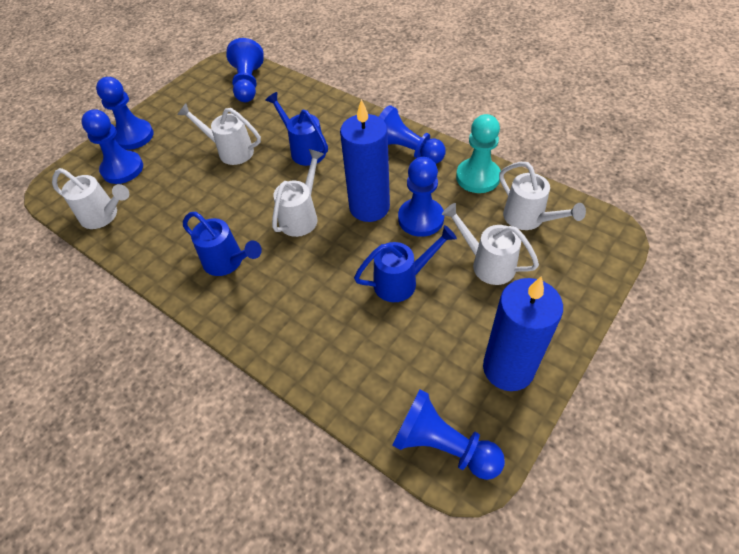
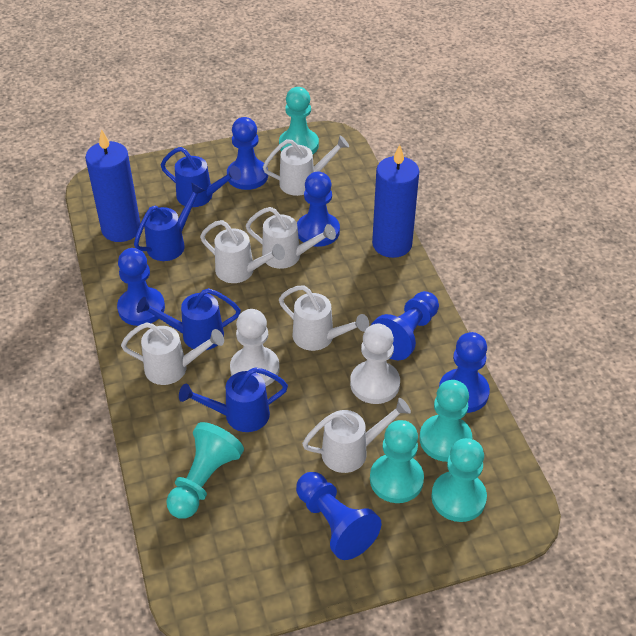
blue watering can: [183,212,262,276] [265,92,328,166] [354,225,457,302] = 3 -> [134,183,205,261] [137,288,241,350] [161,147,241,207] [179,367,288,432] = 4
turquoise pawn: [456,114,501,193] = 1 -> [166,422,244,519] [279,87,319,154] [370,420,424,503] [420,380,472,462] [431,438,487,522] = 5
white pawn: none = 0 -> [230,309,280,386] [350,324,400,404] = 2
white watering can: [52,168,129,229] [178,104,261,165] [272,149,324,237] [442,203,539,285] [499,162,586,230] = 5 -> [121,322,224,385] [200,220,285,283] [246,207,336,269] [263,135,349,196] [279,285,369,351] [302,398,411,473] = 6

